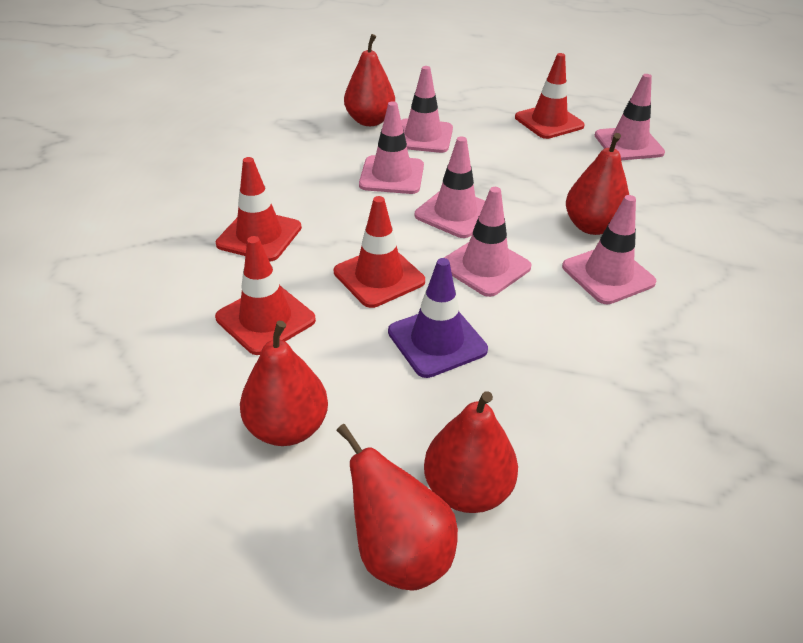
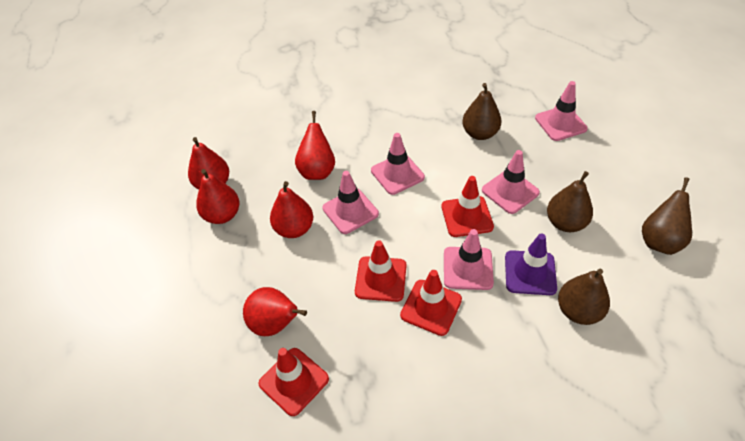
brown pear: none = 0 -> [462,83,501,140] [547,171,593,232] [558,269,610,325] [642,177,692,255] = 4
pink traffic cone: [359,101,424,194] [401,66,453,153] [415,137,485,238] [444,187,532,297] [562,195,656,304] [594,74,665,160] = 6 -> [323,171,379,234] [371,133,425,195] [444,229,494,290] [482,150,540,214] [535,81,588,141] = 5

